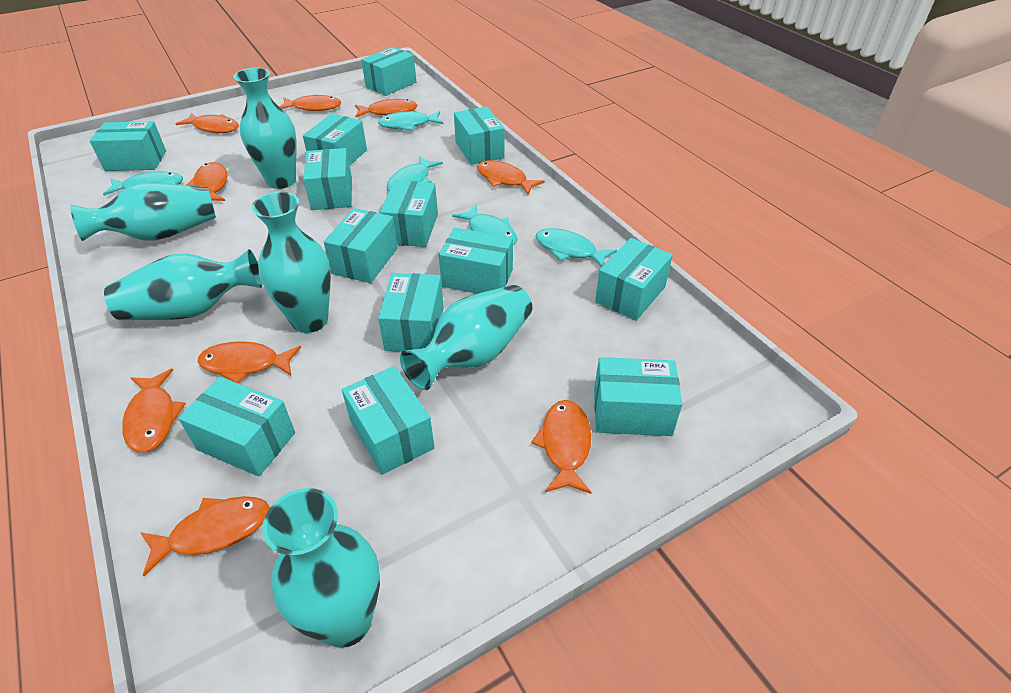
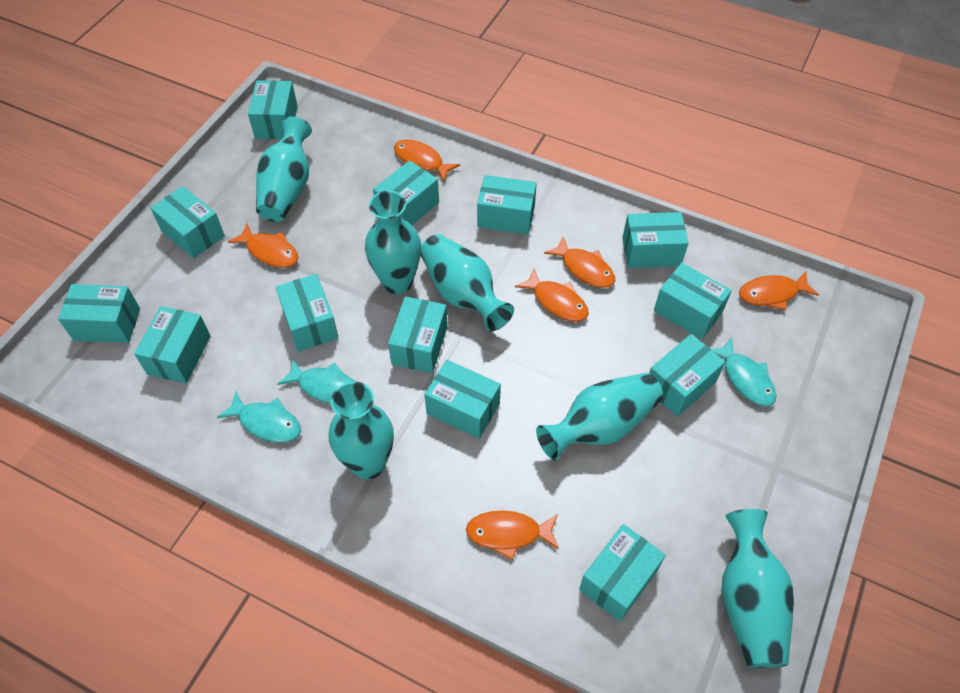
orange fish: [122,369,186,452] [140,496,270,576] [175,113,239,133] [186,162,227,201] [198,341,301,383] [279,94,341,111] [355,99,417,118] [477,160,545,195] [531,400,592,494] = 9 -> [228,223,298,268] [394,139,460,182] [466,510,559,560] [515,268,589,322] [544,236,615,288] [739,272,819,310] = 6
turquoise fish: [103,171,183,196] [378,111,444,131] [387,156,443,191] [452,204,518,246] [536,228,617,267] = 5 -> [217,391,301,443] [277,358,354,404] [711,337,777,407] = 3

